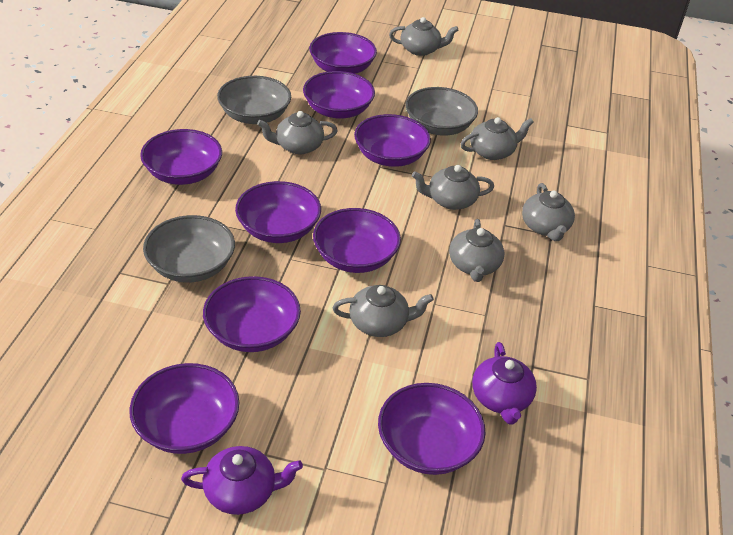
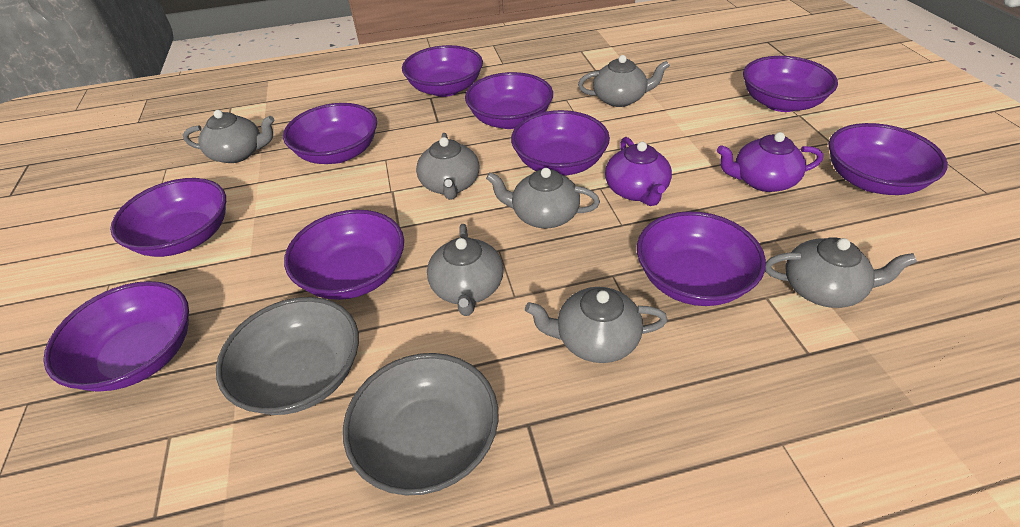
grey bowl: [143,215,235,283] [217,76,291,124] [405,87,478,136] = 3 -> [216,297,359,415] [343,353,498,495] = 2
purple bowl: [129,363,239,454] [140,129,222,185] [203,276,301,352] [235,181,321,243] [303,71,375,119] [309,32,377,74] [313,208,401,273] [354,114,431,167] [378,383,485,475] = 9 -> [43,281,189,392] [110,178,226,257] [283,103,377,164] [284,210,404,300] [402,45,483,97] [465,72,553,129] [511,110,610,176] [637,211,766,306] [743,56,838,112] [829,123,948,195] = 10

